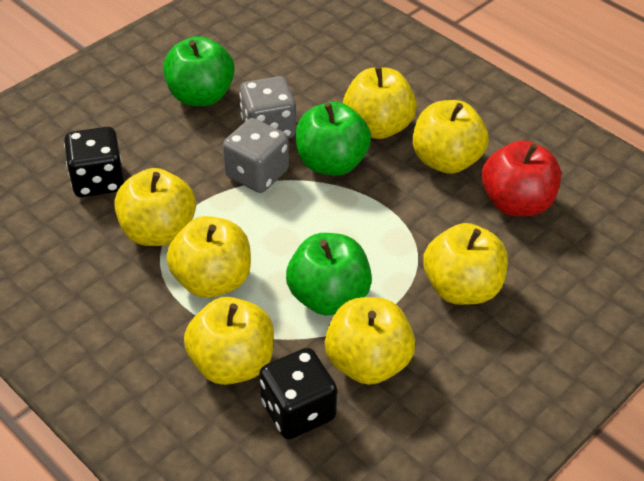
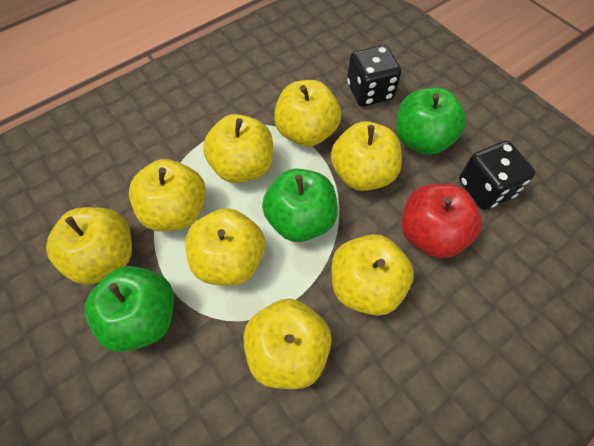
grey dice: [223,118,289,193] [239,76,296,138] = 2 -> none = 0
yellow apple: [114,168,196,246] [166,216,251,298] [184,297,274,385] [325,297,415,385] [343,66,417,139] [413,100,489,174] [423,223,508,305] = 7 -> [46,207,132,285] [129,159,206,232] [186,208,265,286] [203,114,273,183] [243,299,332,389] [274,80,341,147] [331,121,402,191] [331,234,414,316] = 8

